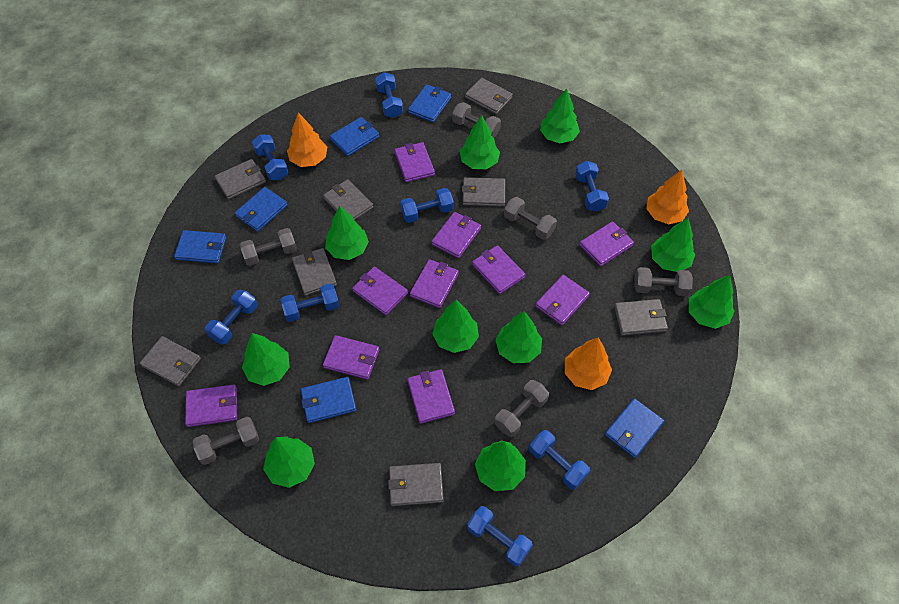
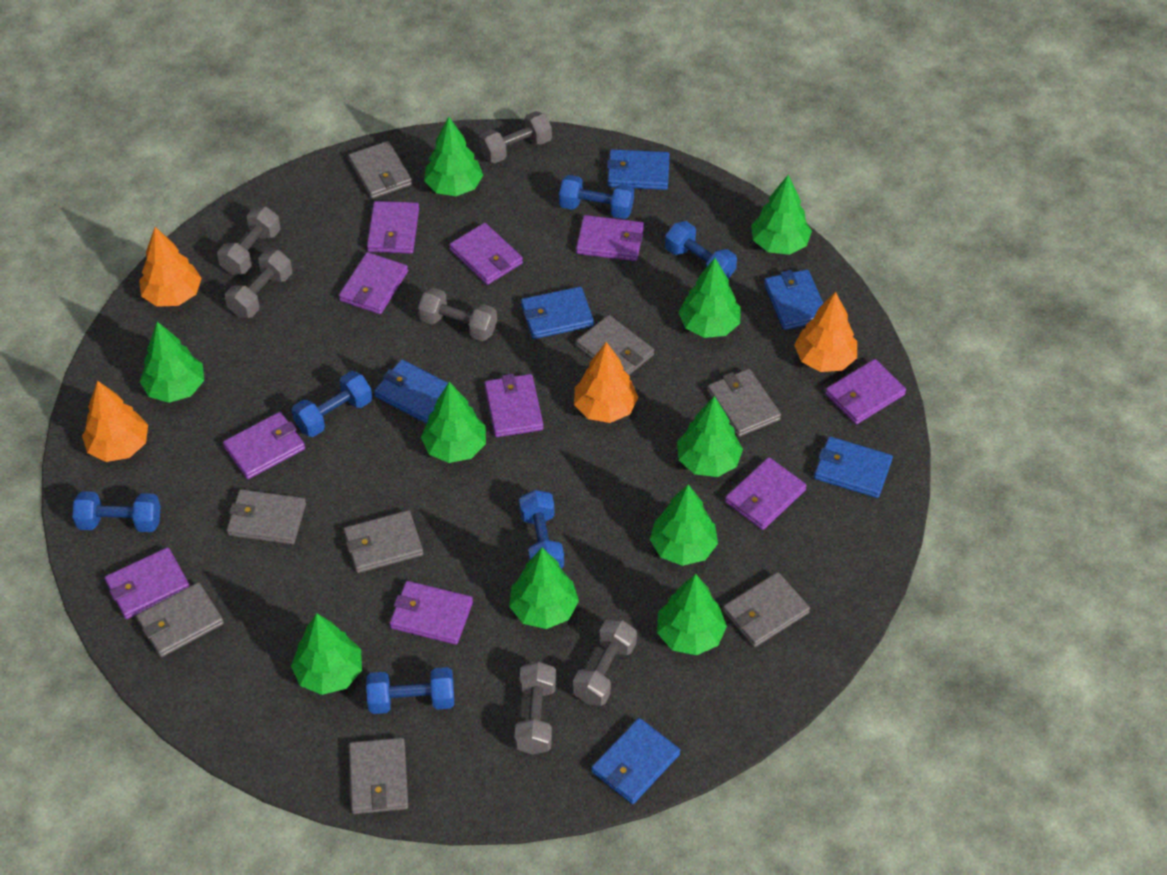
blue dumbbell: [205,290,258,344] [252,134,289,180] [280,284,339,322] [375,72,403,118] [400,188,454,223] [467,506,533,567] [529,430,590,490] [575,161,609,212] = 8 -> [73,491,160,532] [292,371,372,437] [366,667,454,714] [519,490,564,569] [559,175,634,219] [665,221,737,279] = 6
orange tree: [287,112,327,167] [565,338,612,390] [646,170,689,224] = 3 -> [82,380,148,462] [139,227,202,307] [574,342,638,423] [794,292,857,372] = 4

